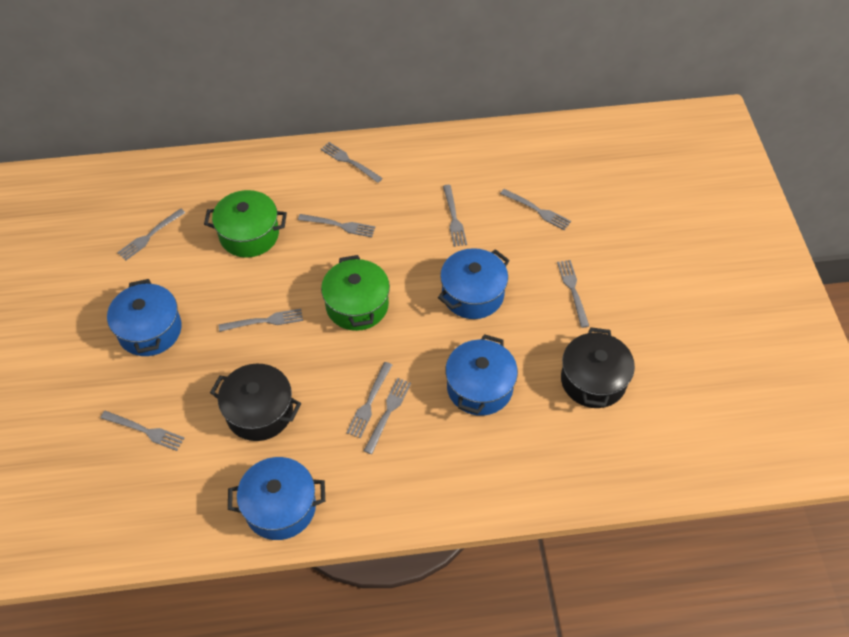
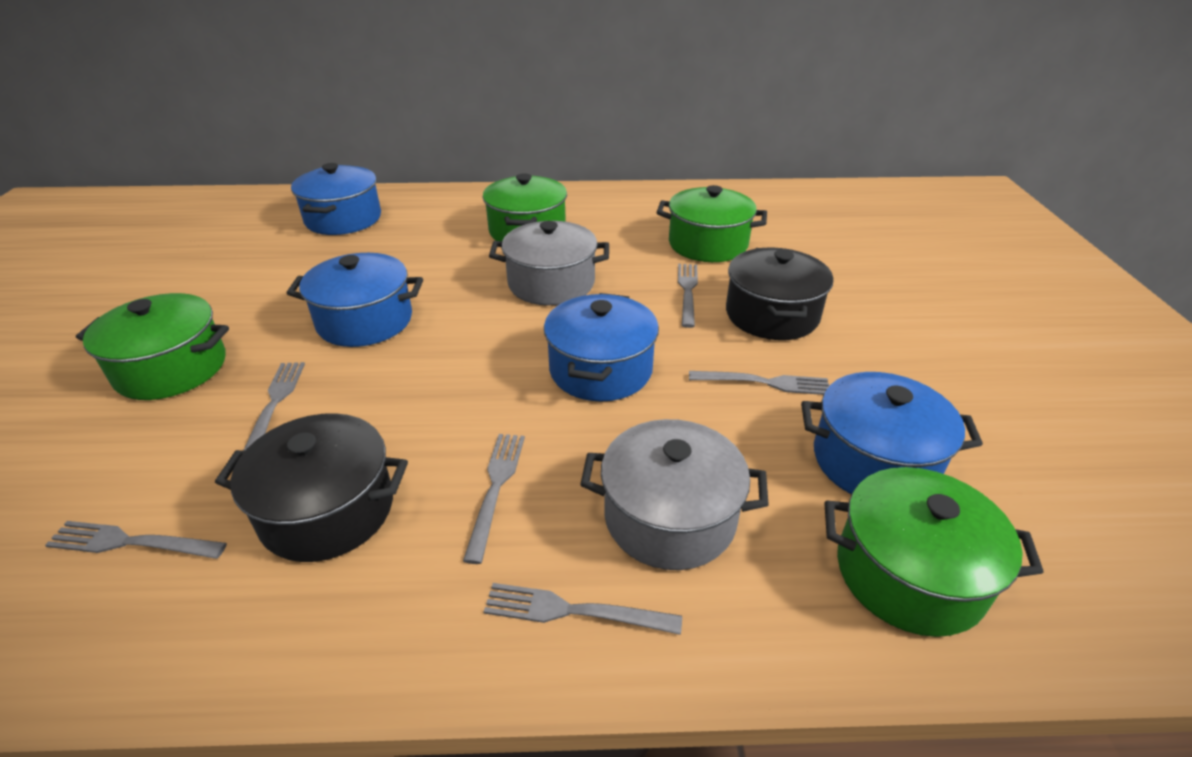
green pot: [204,190,287,258] [321,255,390,331] = 2 -> [76,293,229,400] [482,173,567,241] [656,185,767,262] [825,467,1044,637] = 4
grey fork: [100,411,185,451] [117,208,185,260] [219,309,303,332] [298,214,375,237] [321,142,383,183] [346,362,392,438] [364,378,411,454] [443,185,467,247] [500,189,571,230] [557,260,589,328] = 10 -> [45,521,227,559] [244,362,305,450] [463,434,525,564] [484,583,682,635] [678,264,698,328] [689,371,829,395] = 6
grey pot: none = 0 -> [489,221,609,305] [580,419,769,570] = 2

